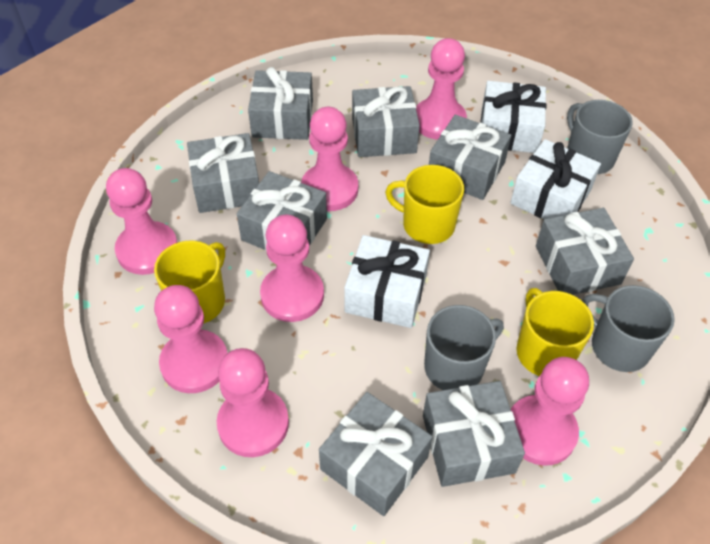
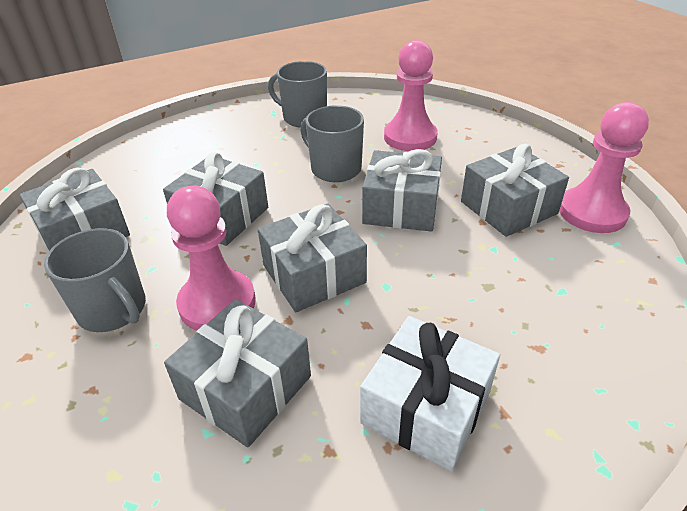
grey gift: [187,133,259,213] [237,171,327,250] [248,67,313,140] [319,392,432,516] [352,86,420,157] [423,381,525,487] [429,115,511,200] [536,208,634,295] = 8 -> [20,168,130,251] [163,152,268,246] [164,299,311,447] [257,204,367,312] [362,149,442,232] [461,144,569,237] = 6
pink pawn: [106,168,178,275] [154,285,227,393] [217,348,289,457] [260,215,324,322] [301,107,358,211] [416,38,467,140] [511,357,589,466] = 7 -> [167,186,256,331] [384,40,438,151] [559,102,649,233] = 3
white gift: [344,235,430,328] [480,81,546,153] [510,139,601,219] = 3 -> [360,316,500,471] = 1
yellow mug: [154,241,225,324] [385,165,464,244] [516,288,594,376] = 3 -> none = 0

